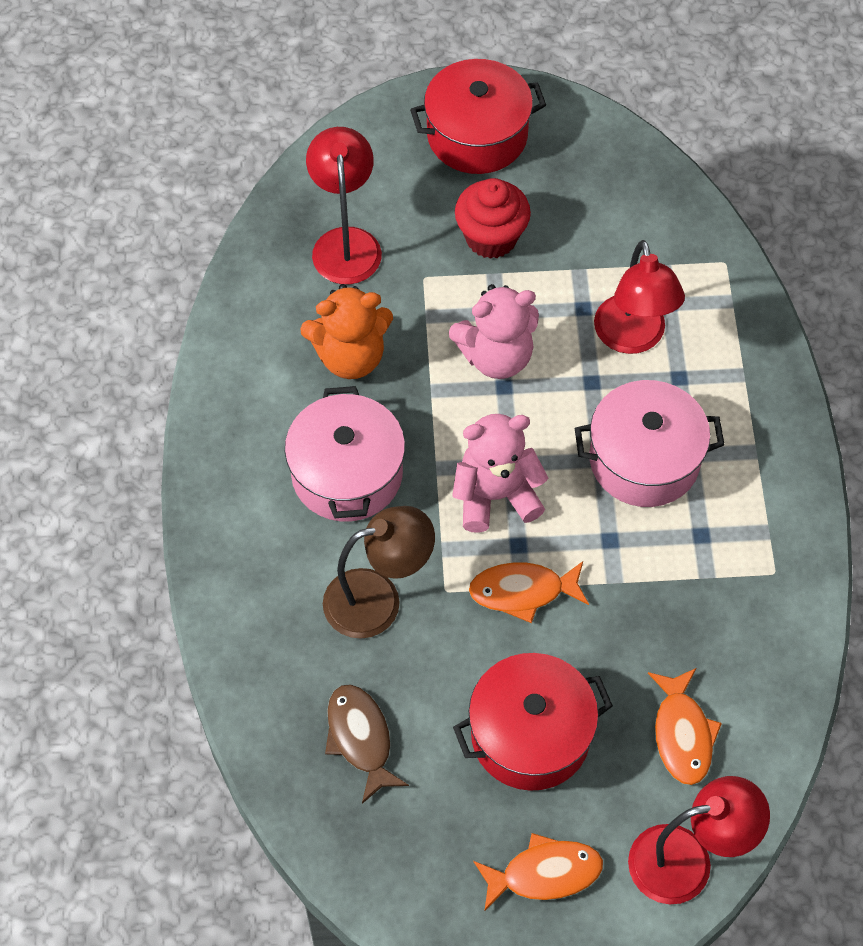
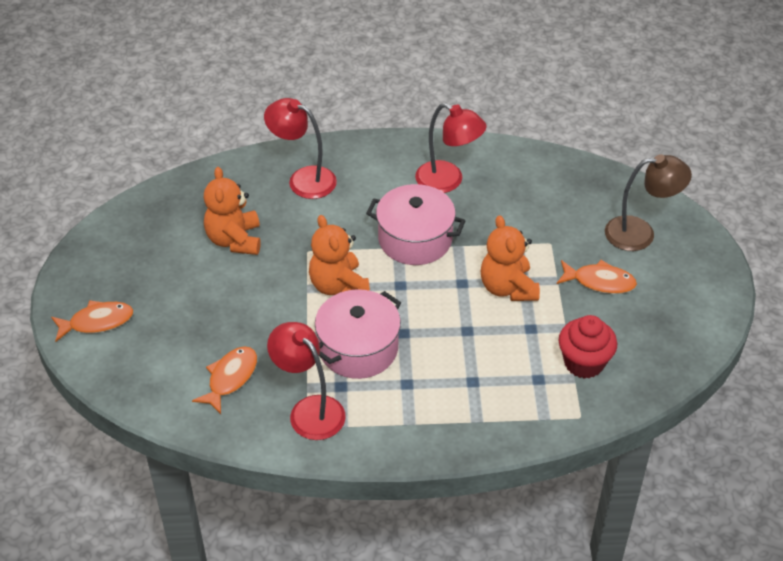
brown fish: [325,684,409,804] = 1 -> none = 0
orange teddy bear: [300,284,393,379] = 1 -> [204,167,261,255] [309,215,370,295] [481,215,540,301] = 3
pink teddy bear: [449,284,539,379] [452,414,548,533] = 2 -> none = 0
red pot: [410,59,546,174] [453,653,613,791] = 2 -> none = 0

